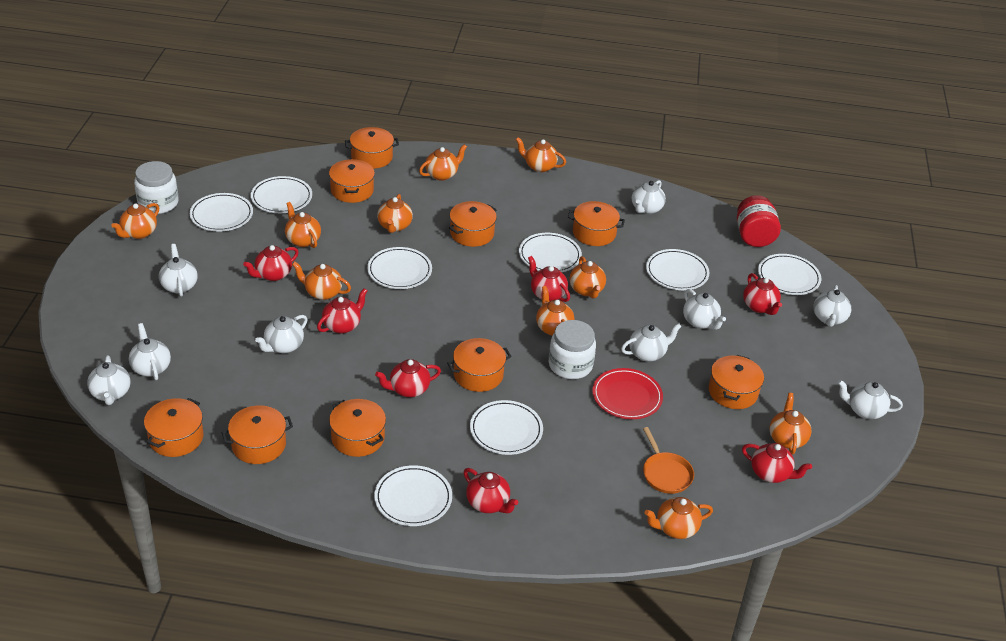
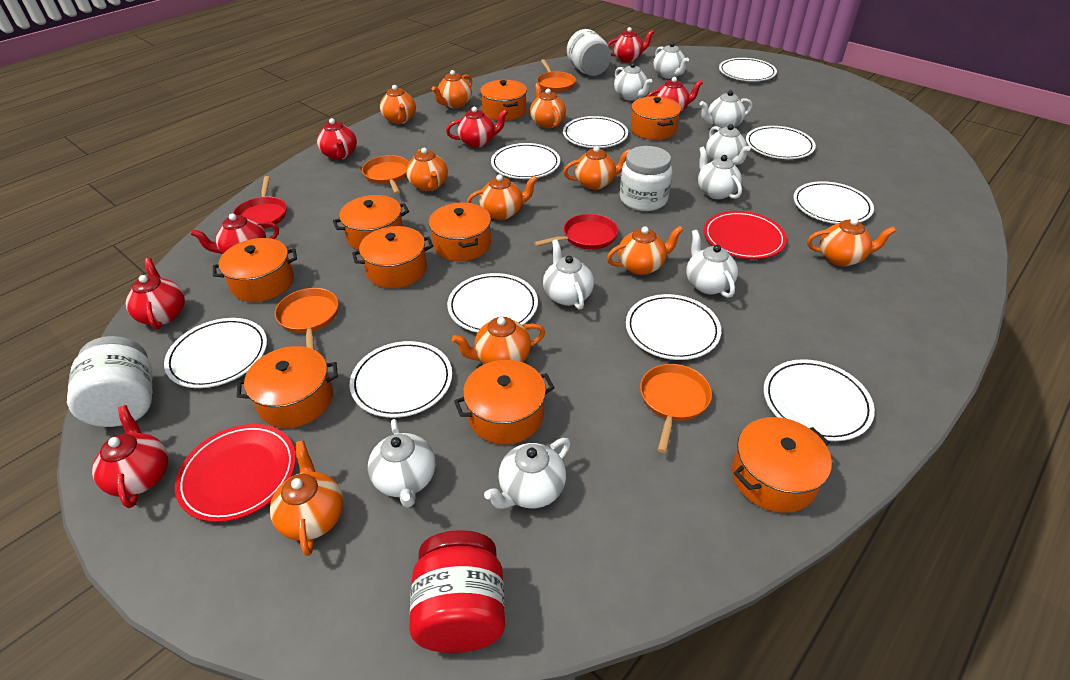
orange pan: [643,427,694,494] = 1 -> [275,288,338,350] [362,155,409,194] [537,59,576,92] [640,364,712,453] = 4
red pan: none = 0 -> [233,176,287,229] [534,214,618,250] = 2
red plate: [592,368,663,419] = 1 -> [175,424,296,522] [704,211,787,259] = 2
white jar: [134,161,179,214] [549,320,596,379] = 2 -> [67,336,153,427] [567,29,611,76] [620,146,672,211] = 3
white plate: [190,193,253,231] [251,176,312,213] [367,247,432,289] [374,465,452,526] [470,400,543,455] [519,233,582,272] [646,249,709,290] [758,254,821,295] = 8 -> [164,318,267,388] [350,341,452,418] [447,273,538,333] [491,143,560,179] [563,116,628,148] [626,294,721,360] [719,58,777,81] [746,126,816,159] [764,359,875,441] [793,181,874,224] = 10

